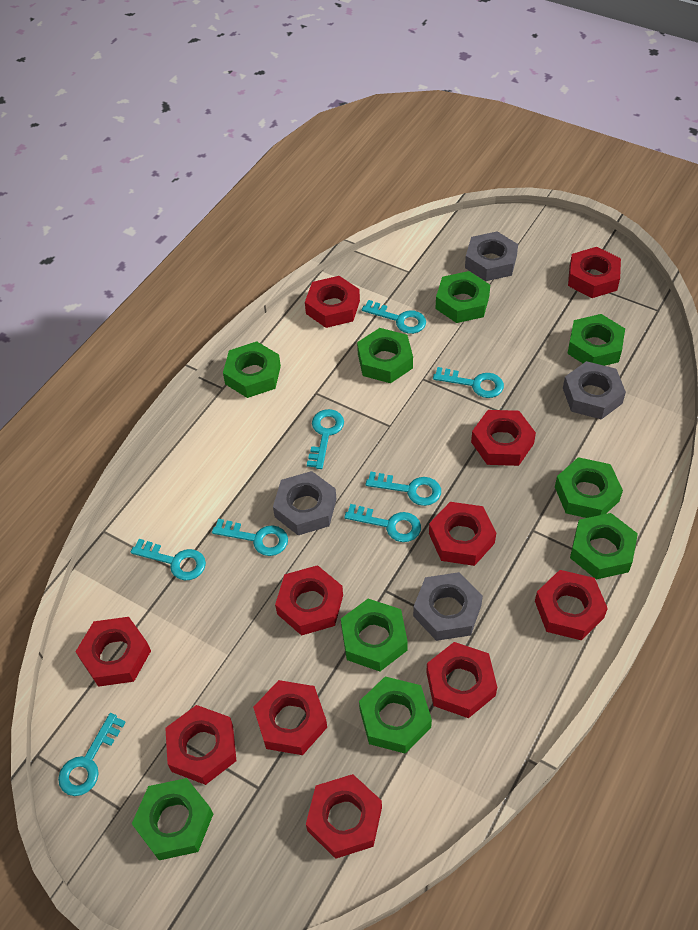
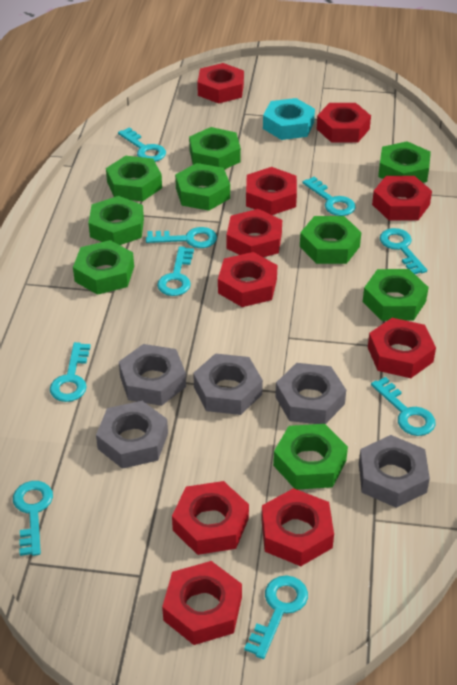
grey nut: [273,471,337,535] [413,572,483,641] [465,231,518,281] [563,361,626,419] = 4 -> [96,401,168,469] [119,344,186,406] [193,353,263,415] [275,363,346,424] [359,435,430,508] = 5
red nut: [76,617,151,687] [165,705,236,785] [253,680,327,755] [275,565,343,636] [305,276,360,328] [306,774,382,859] [426,642,497,718] [429,502,496,566] [471,410,536,466] [535,570,608,640] [568,247,621,298] = 11 -> [162,561,242,645] [172,481,249,555] [197,63,244,104] [218,252,277,307] [227,209,282,257] [246,167,297,215] [261,488,334,566] [317,103,371,142] [368,318,436,378] [372,176,432,221] = 10
turquoise key: [58,713,126,796] [131,539,206,580] [212,519,288,556] [307,409,344,469] [344,504,421,542] [362,300,426,334] [366,471,441,506] [433,367,504,398] = 8 -> [13,481,53,556] [50,342,91,402] [118,127,166,162] [146,227,217,248] [157,246,194,296] [244,575,308,659] [302,177,356,216] [371,377,436,436] [380,228,427,274] = 9
turquoise nut: none = 0 -> [263,98,315,140] = 1

